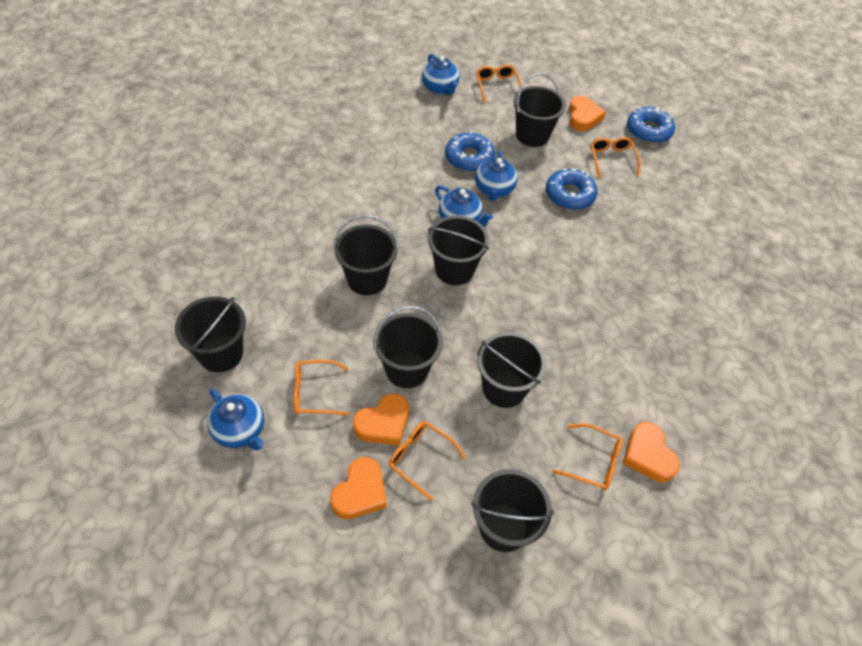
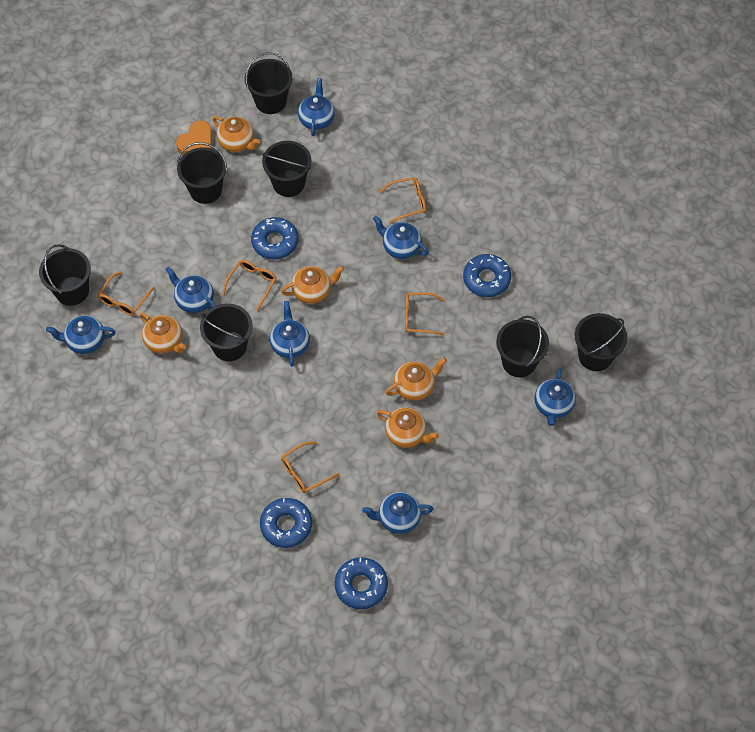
blue donut: [445,131,495,172] [546,168,598,210] [627,107,675,143] = 3 -> [251,217,299,259] [260,498,312,548] [335,557,388,609] [463,254,511,297] = 4
blue teapot: [207,389,264,451] [422,54,460,95] [435,185,493,227] [475,151,517,201] = 4 -> [46,316,116,354] [165,266,216,313] [270,301,310,367] [298,78,335,136] [362,492,433,534] [373,216,429,259] [535,368,576,426] = 7
orange heart: [330,457,387,519] [353,393,409,446] [569,96,606,131] [623,422,680,482] = 4 -> [176,120,212,155] = 1
orange teapot: none = 0 -> [140,313,186,354] [213,116,260,152] [281,266,344,304] [377,407,439,448] [386,357,447,401] = 5

